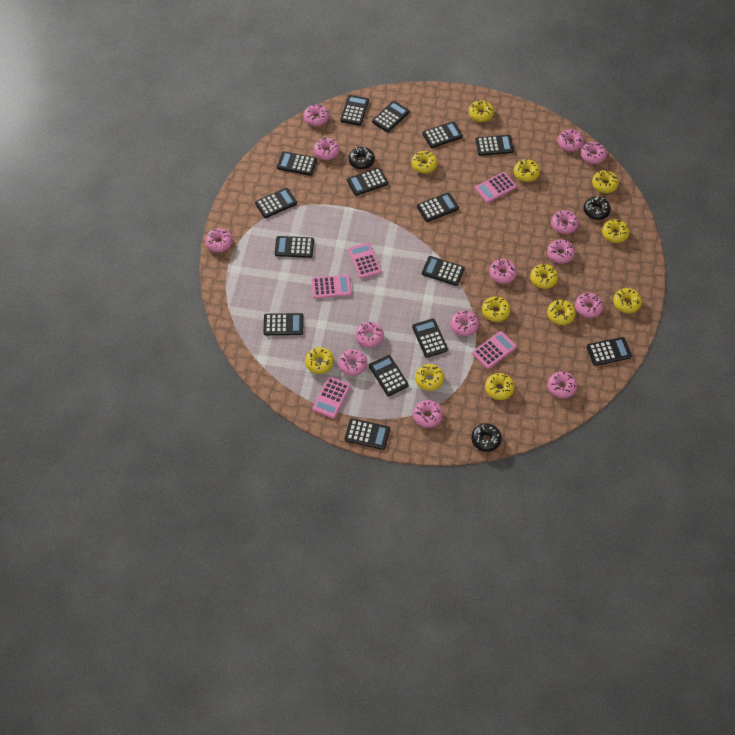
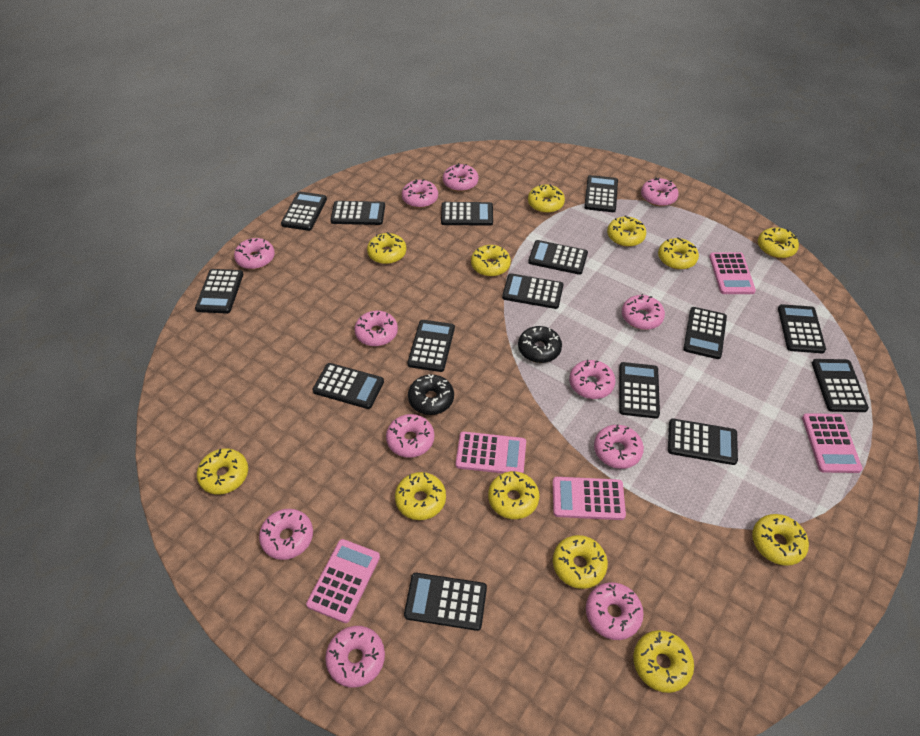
black donut: [349,147,375,169] [471,423,502,452] [583,196,611,220] = 3 -> [408,374,454,415] [518,326,562,363] = 2
pink donut: [205,228,233,252] [304,105,329,126] [314,138,340,160] [338,349,367,376] [355,322,384,348] [413,400,443,428] [450,310,479,336] [489,259,517,284] [547,239,575,264] [548,371,577,399] [551,210,579,234] [558,129,584,152] [575,293,604,318] [580,142,607,164] = 14 -> [234,238,275,269] [259,509,313,560] [325,626,385,688] [354,311,398,346] [386,414,434,458] [402,179,438,208] [443,163,478,192] [569,360,616,399] [586,582,644,640] [594,424,644,469] [622,294,665,330] [641,178,679,206] = 12

